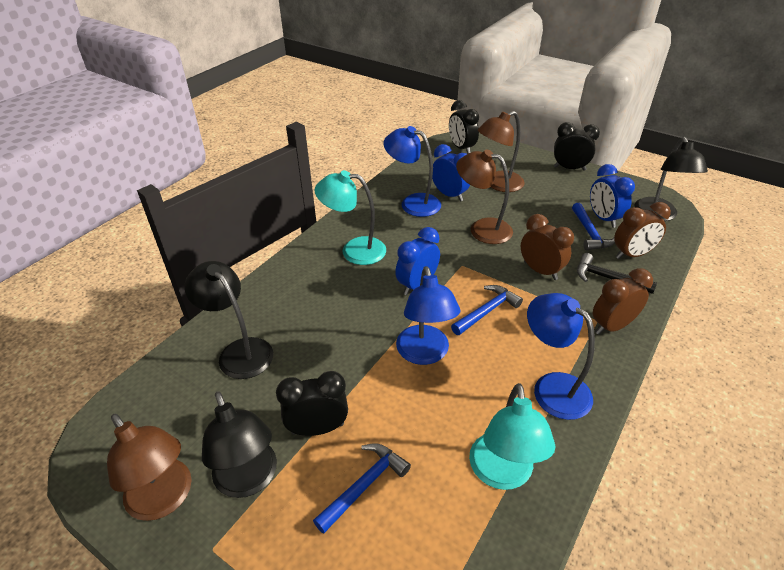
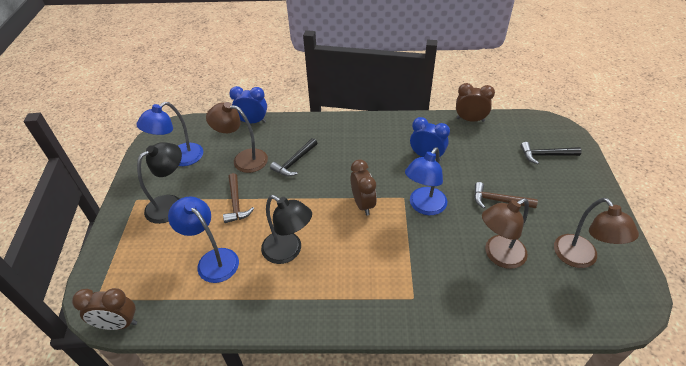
black clock: [276,371,348,436] [449,100,479,154] [554,122,600,171] = 3 -> none = 0
black hammer: [577,253,657,294] = 1 -> [270,138,317,176] [521,142,582,164] = 2
black lamp: [185,261,273,379] [202,391,277,498] [634,137,708,221] = 3 -> [137,142,182,224] [261,195,312,264] = 2
blue clock: [395,227,440,295] [432,144,470,202] [590,164,635,228] = 3 -> [229,86,267,123] [410,117,450,161] = 2
blue hammer: [313,443,411,534] [451,285,523,335] [572,203,615,250] = 3 -> none = 0
brown hammer: none = 0 -> [223,173,254,223] [474,182,538,209] = 2
turquoise lamp: [315,170,386,265] [469,383,556,490] = 2 -> none = 0

